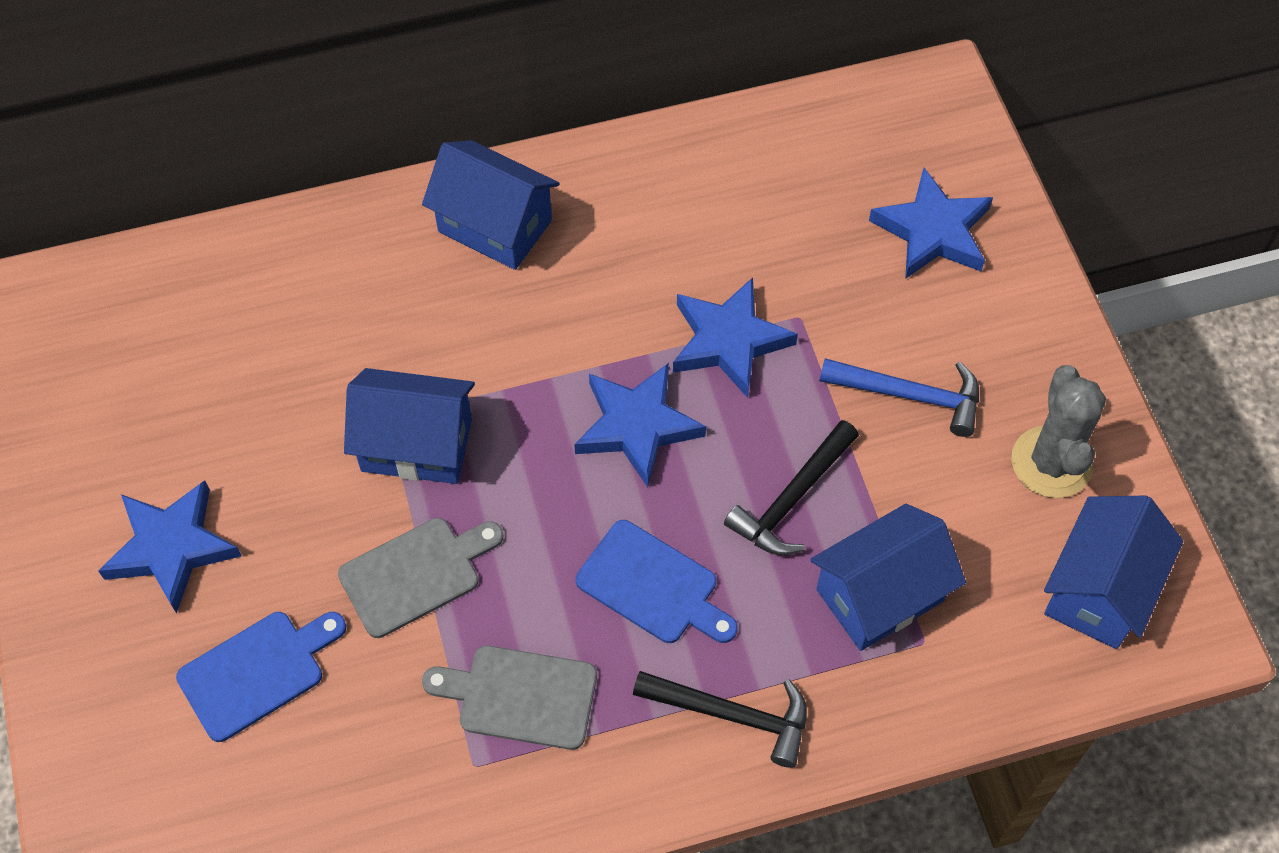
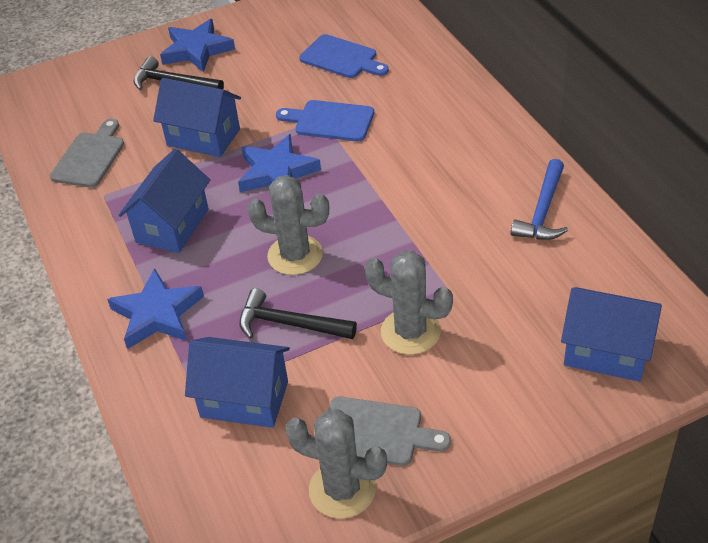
blue star: [99,480,241,614] [574,363,706,488] [673,277,798,398] [869,168,993,279] = 4 -> [107,268,204,349] [160,19,235,72] [238,134,321,192] = 3
grey cactus: [1012,365,1106,498] = 1 -> [247,175,329,275] [285,409,387,519] [365,250,453,355] = 3

